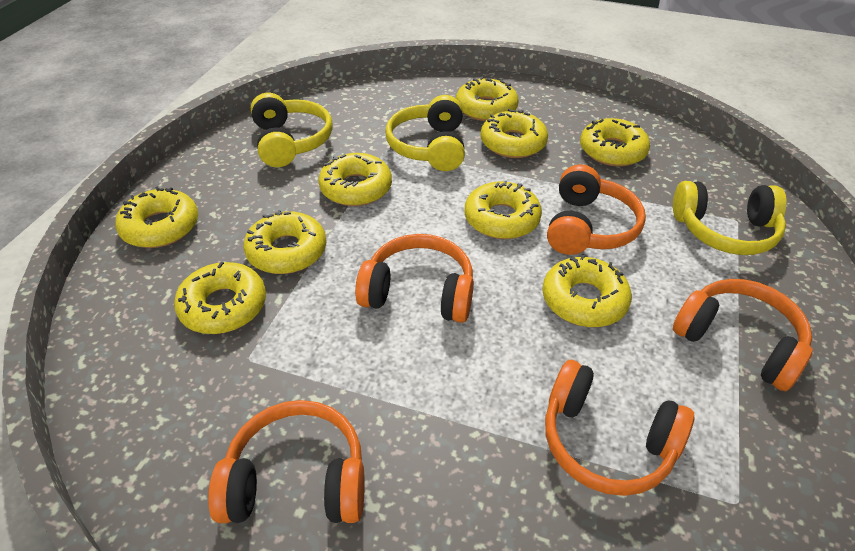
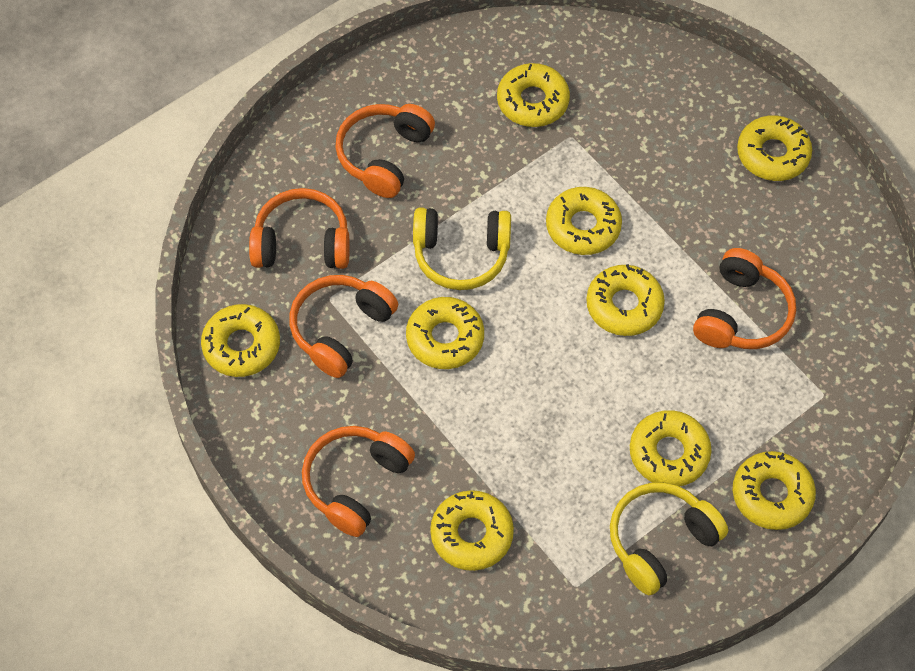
yellow headphones: [251,93,333,167] [385,95,465,171] [673,181,787,255] = 3 -> [413,207,511,290] [610,482,728,595] = 2

